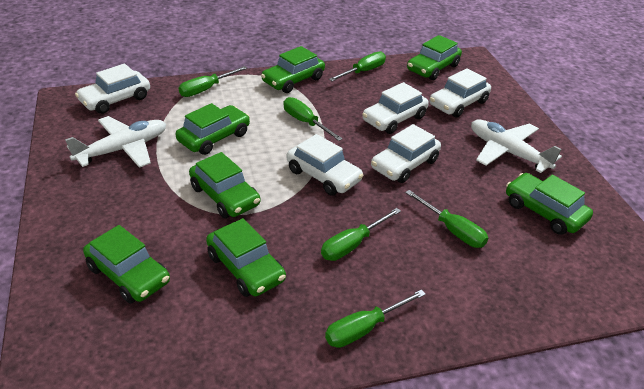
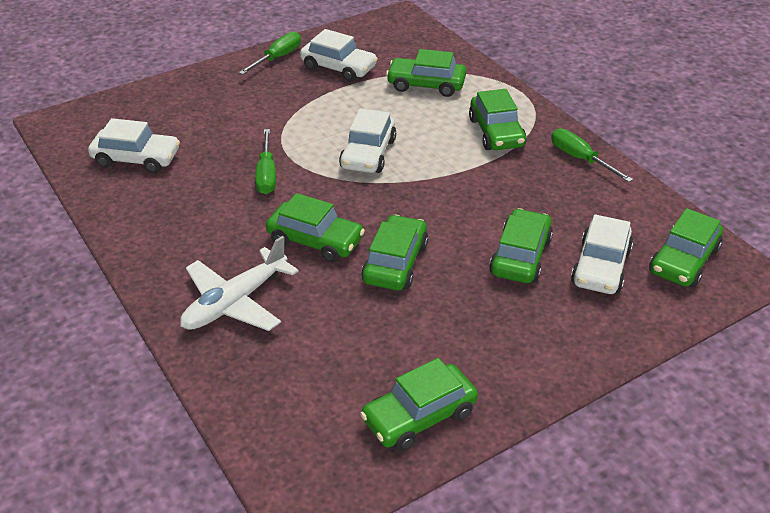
green screwdriver: [179,66,247,97] [284,97,343,141] [321,208,401,261] [325,290,426,348] [329,51,386,81] [405,190,488,248] = 6 -> [239,31,301,75] [255,129,276,194] [551,128,633,182] = 3
white car: [75,63,150,114] [287,134,364,196] [362,82,429,134] [371,124,441,183] [429,68,491,118] = 5 -> [88,118,180,173] [300,29,378,82] [339,108,396,173] [571,214,633,294] = 4
white plane: [65,116,166,168] [471,119,562,173] = 2 -> [180,236,298,331] = 1

